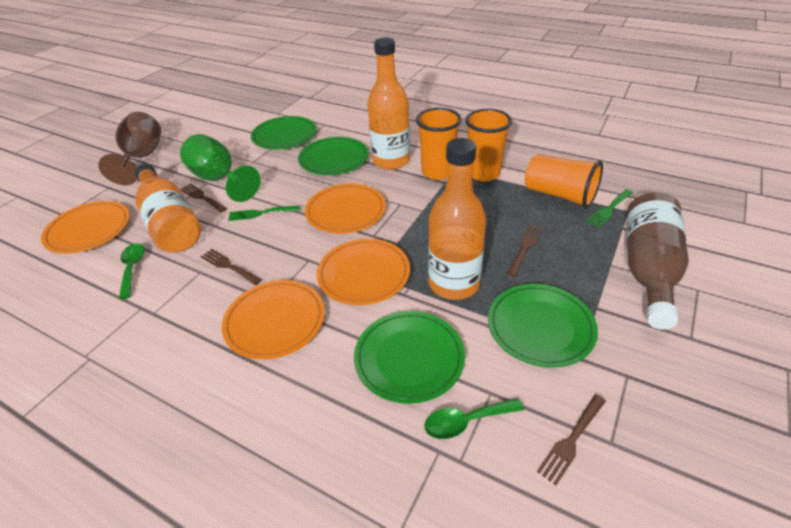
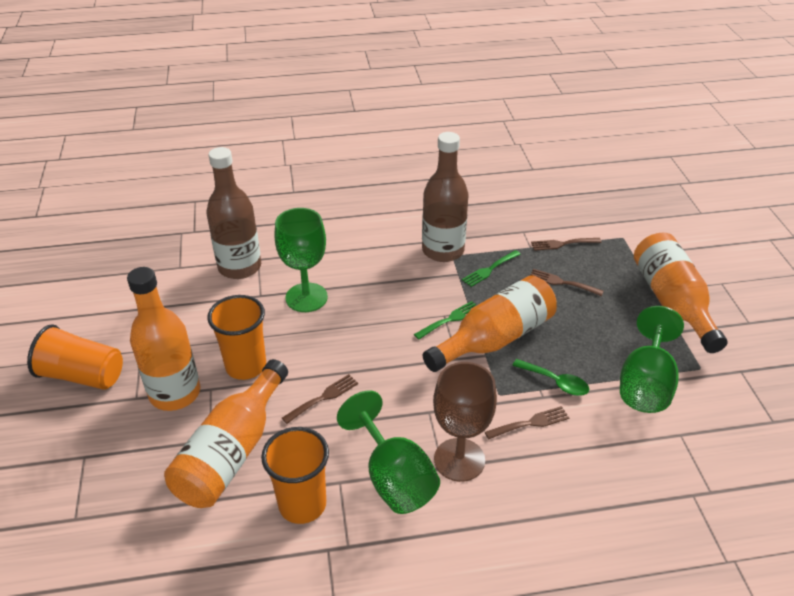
brown bottle: [627,192,689,330] = 1 -> [207,147,261,279] [422,132,469,262] = 2
green goblet: [180,134,261,202] = 1 -> [275,208,328,312] [337,390,440,514] [620,306,684,413] = 3
green plate: [251,116,317,149] [298,137,369,175] [354,311,465,404] [488,284,598,368] = 4 -> none = 0
green spoon: [119,243,145,299] [424,398,524,439] = 2 -> [512,359,589,396] = 1
orange bottle: [135,164,201,252] [367,37,410,170] [428,138,487,300] = 3 -> [127,267,200,411] [164,359,288,508] [423,275,557,372] [634,232,727,353] = 4
orange plate: [41,201,130,254] [222,280,325,360] [305,183,386,234] [317,239,410,305] = 4 -> none = 0

